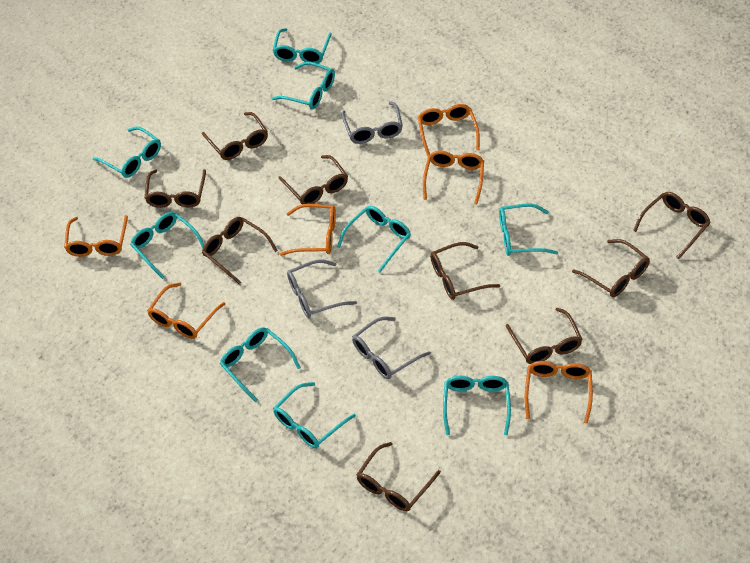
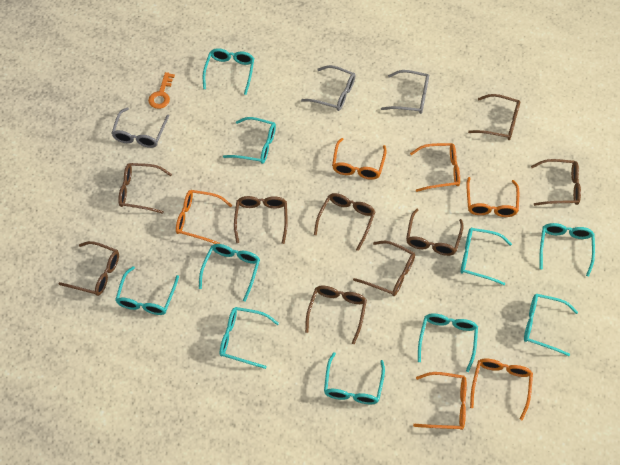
orange key: none = 0 -> [148,72,175,109] = 1
turquoise glasses: [93,126,161,178] [130,212,204,279] [220,327,301,402] [272,28,332,64] [272,62,335,109] [273,382,356,448] [337,206,411,272] [443,376,511,435] [499,204,558,256] = 9 -> [115,266,179,315] [199,244,260,302] [203,48,254,95] [220,307,279,369] [223,117,276,164] [324,352,385,404] [418,313,478,372] [461,228,512,285] [524,294,578,356] [540,223,595,277] = 10

